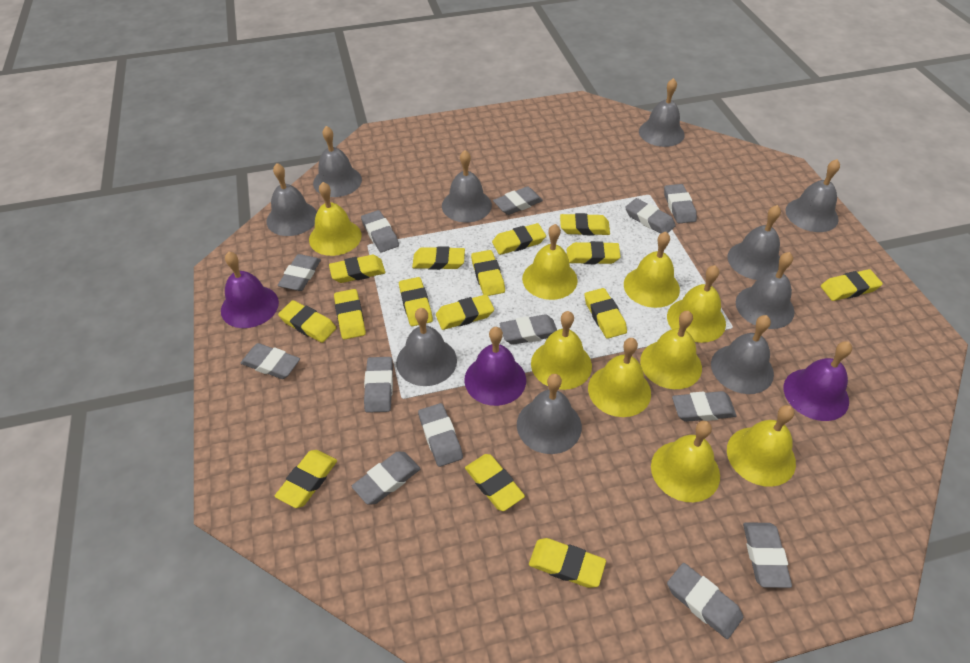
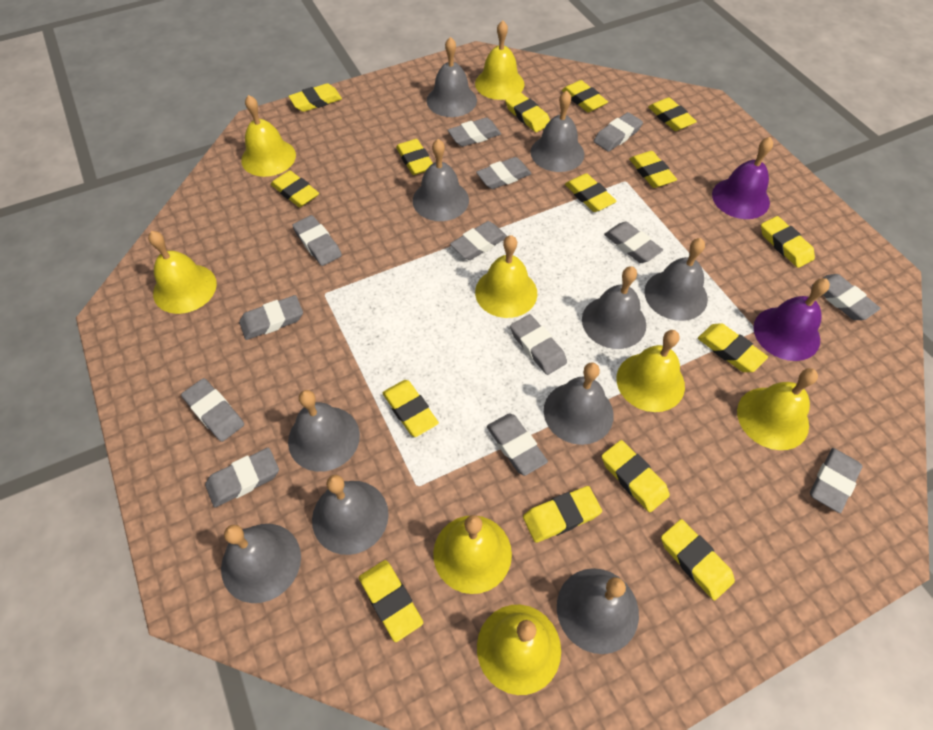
purple bell: [221,252,279,328] [464,327,526,406] [784,341,852,421] = 3 -> [712,137,773,219] [753,278,830,361] = 2
yellow bell: [309,182,362,256] [522,224,578,300] [531,311,592,390] [588,338,651,417] [624,232,680,308] [640,311,702,389] [651,421,720,502] [667,265,726,343] [727,405,796,487] = 9 -> [148,231,217,314] [241,95,296,177] [433,515,512,594] [475,20,524,100] [475,235,537,318] [477,605,561,695] [616,330,685,412] [737,368,818,450] = 8

